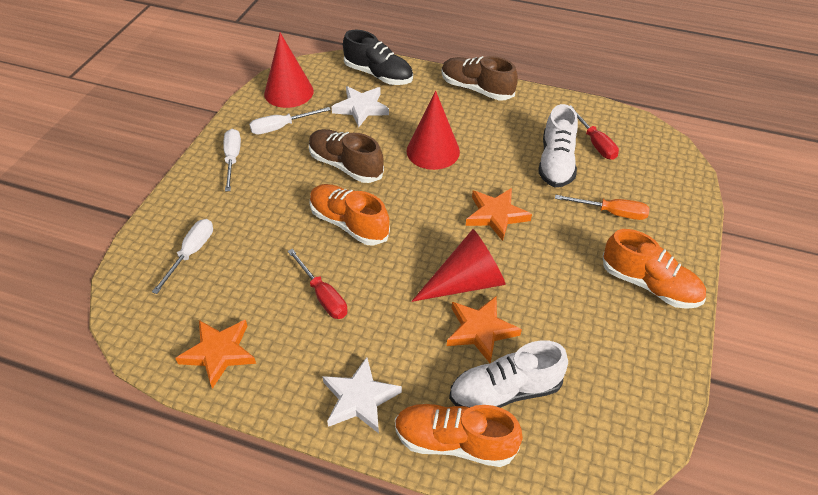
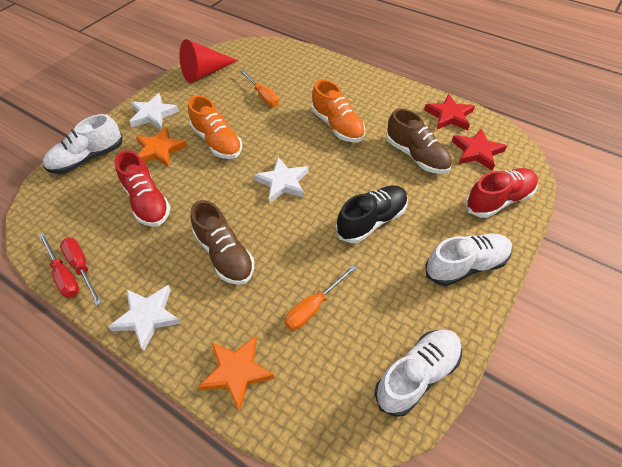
orange screwdriver: [555,195,650,220] = 1 -> [240,70,279,107] [284,265,356,330] = 2
orange shoe: [310,184,390,246] [395,404,523,467] [603,229,706,309] = 3 -> [188,95,242,159] [312,80,365,142] = 2
orange star: [175,320,256,389] [447,296,522,363] [466,188,532,241] = 3 -> [136,126,188,167] [198,336,275,412] = 2
red cone: [264,33,314,108] [406,90,460,170] [412,229,506,302] = 3 -> [179,39,238,83] = 1
red shoe: none = 0 -> [115,150,171,227] [465,168,538,218] = 2
red star: none = 0 -> [424,94,475,131] [452,128,507,171] = 2
white screwdriver: [152,219,213,294] [223,129,241,192] [249,107,331,134] = 3 -> none = 0
white shoe: [449,340,568,408] [538,104,578,187] = 2 -> [43,114,122,174] [375,330,462,417] [425,233,512,286] = 3
white star: [322,357,402,433] [331,86,389,127] = 2 -> [108,285,181,351] [130,93,179,129] [254,157,308,203] = 3

